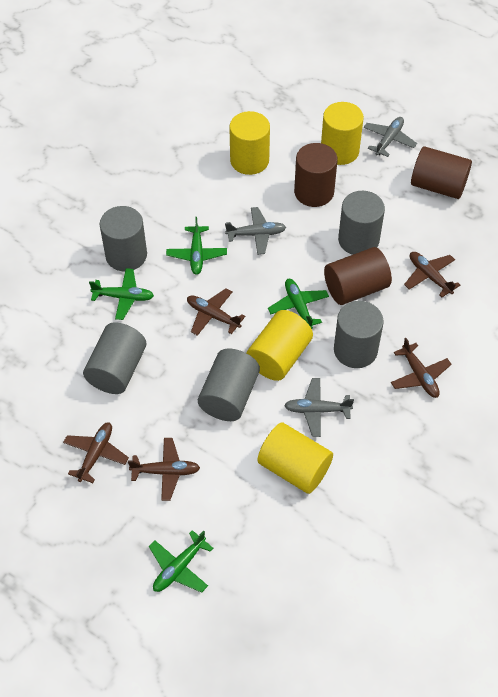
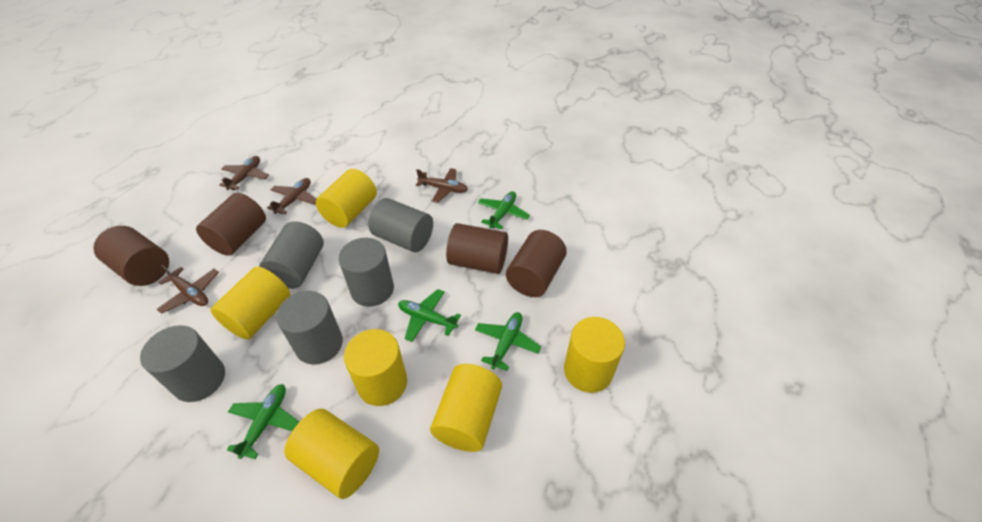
brown cylinder: [294,143,338,207] [324,247,392,305] [411,146,472,199] = 3 -> [93,226,169,286] [196,193,266,256] [446,223,508,274] [506,230,567,297] = 4
brown plane: [63,423,129,483] [128,438,200,501] [187,288,245,336] [391,338,452,398] [404,252,460,297] = 5 -> [157,265,219,314] [219,156,269,190] [267,178,316,214] [416,168,468,203] = 4
grey plane: [225,207,286,255] [284,378,354,437] [364,117,417,157] = 3 -> none = 0
yellow cylinder: [229,111,270,175] [246,310,313,381] [257,423,333,494] [321,102,364,165] = 4 -> [210,267,290,340] [284,409,379,499] [316,169,377,228] [344,329,407,406] [430,364,502,452] [564,317,625,393] = 6

